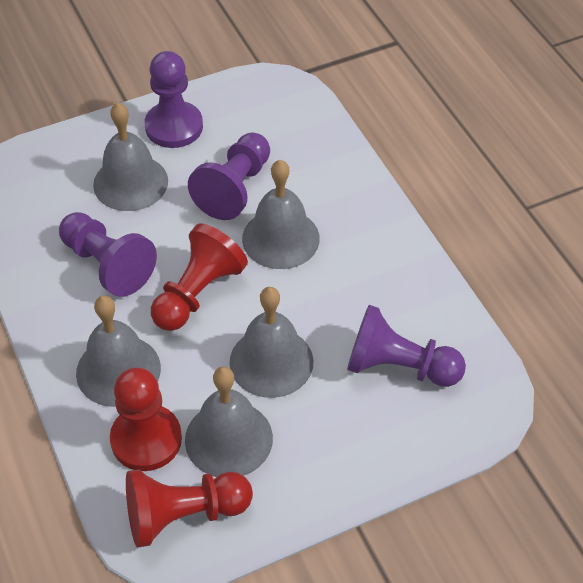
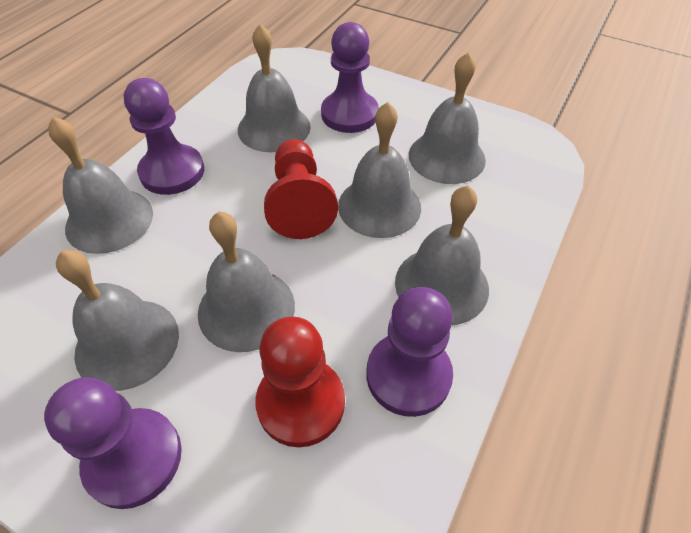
grey bell: [76,296,161,407] [93,103,168,211] [185,367,273,477] [229,287,313,398] [242,160,320,269] = 5 -> [48,117,153,254] [56,250,179,391] [198,211,295,352] [238,24,311,152] [338,102,421,238] [395,185,489,325] [409,52,486,184] = 7
red pawn: [110,367,182,471] [126,469,253,548] [151,224,248,331] = 3 -> [255,317,345,447] [264,139,338,239] = 2

